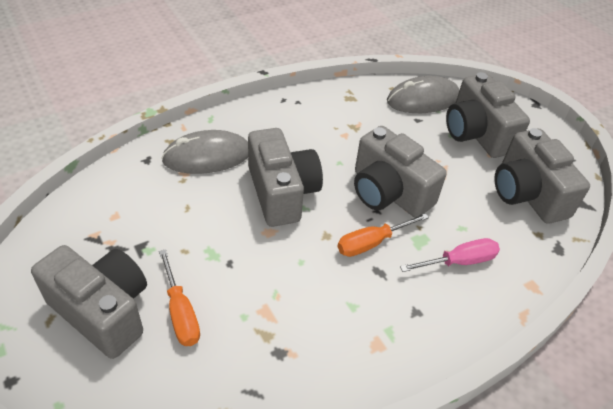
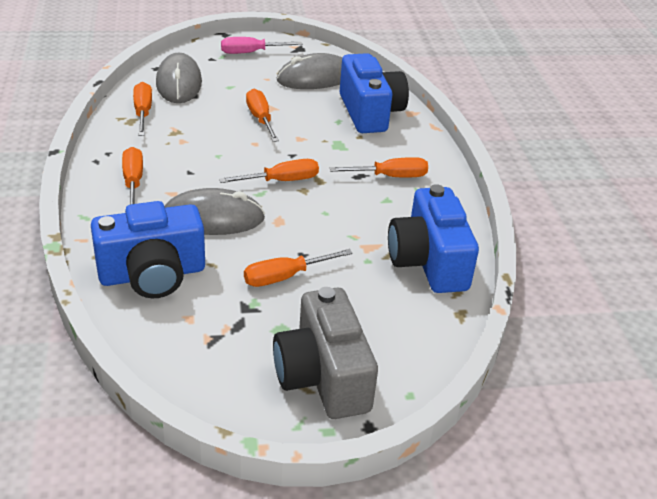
blue camera: none = 0 -> [91,201,205,299] [340,53,409,133] [388,184,479,293] = 3
grey camera: [31,245,147,359] [248,128,323,227] [354,126,447,218] [446,72,530,158] [494,128,590,224] = 5 -> [273,287,378,419] = 1
grey mouse: [161,130,248,174] [387,76,459,113] = 2 -> [156,53,202,103] [165,188,265,235] [277,53,342,89] = 3
orange screwdriver: [159,249,200,346] [338,213,429,257] = 2 -> [122,147,143,205] [133,82,152,136] [219,159,319,183] [244,249,353,287] [246,89,279,142] [330,157,428,177] = 6

